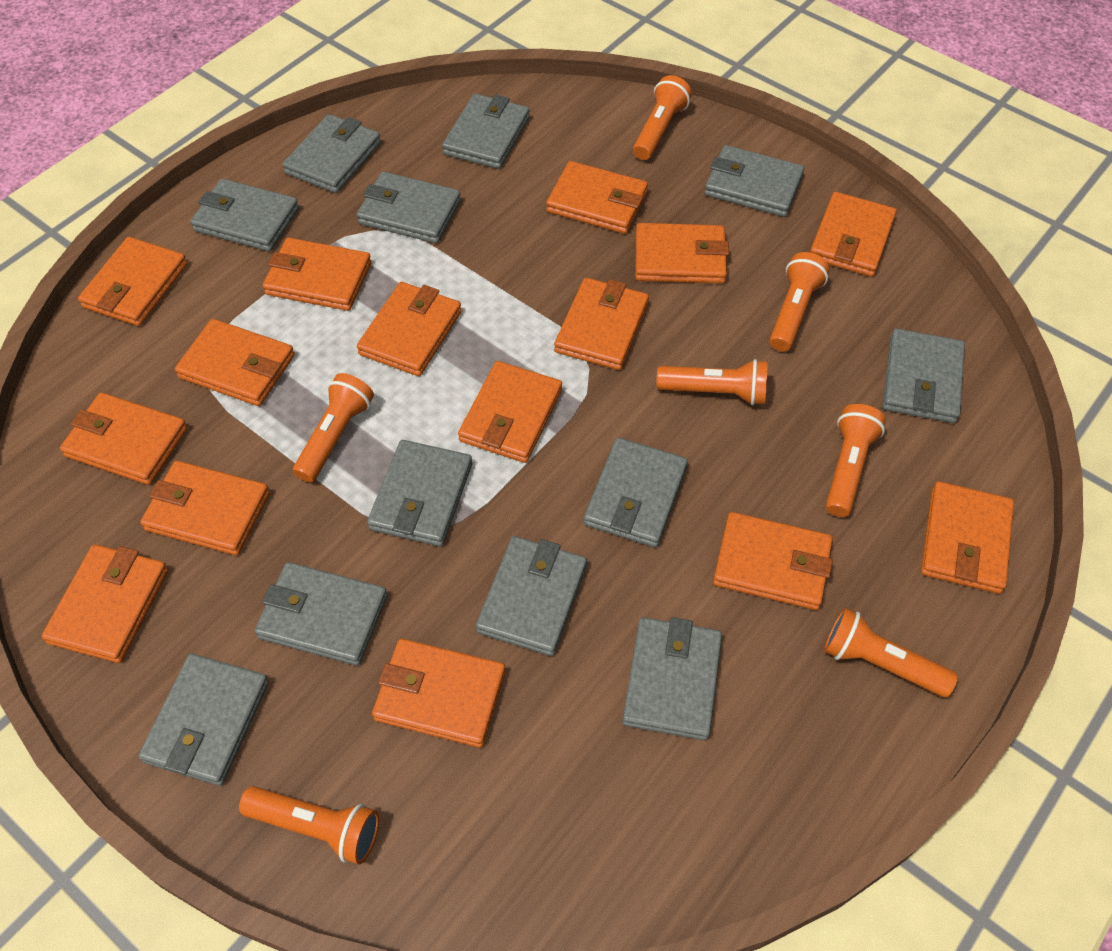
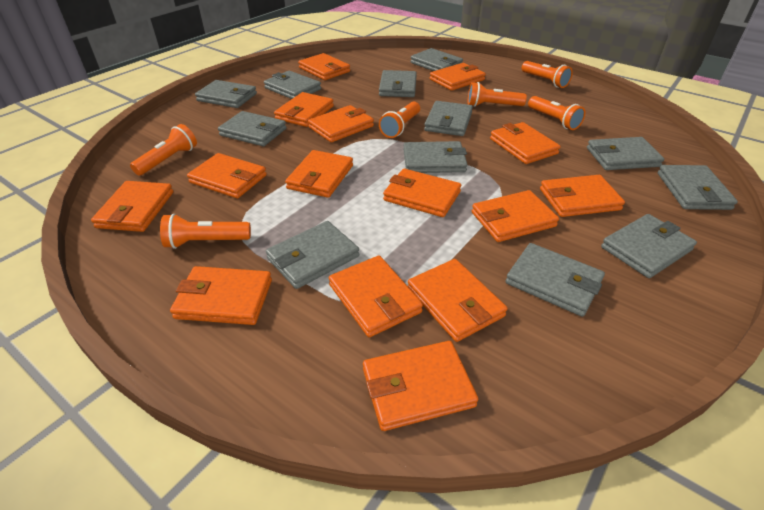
orange flashlight: [239,786,379,864] [293,373,374,482] [633,75,692,160] [656,359,768,405] [770,252,830,351] [824,608,958,697] [826,404,886,517] = 7 -> [130,124,197,176] [160,214,251,249] [379,102,420,138] [468,82,527,107] [522,61,573,88] [528,96,585,130] = 6

